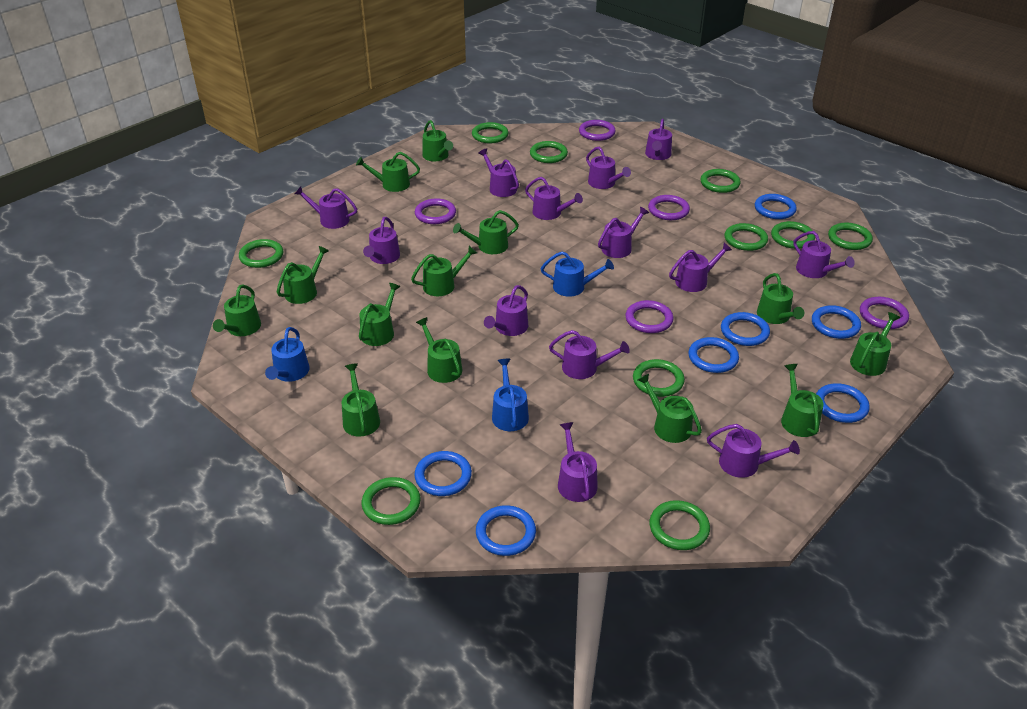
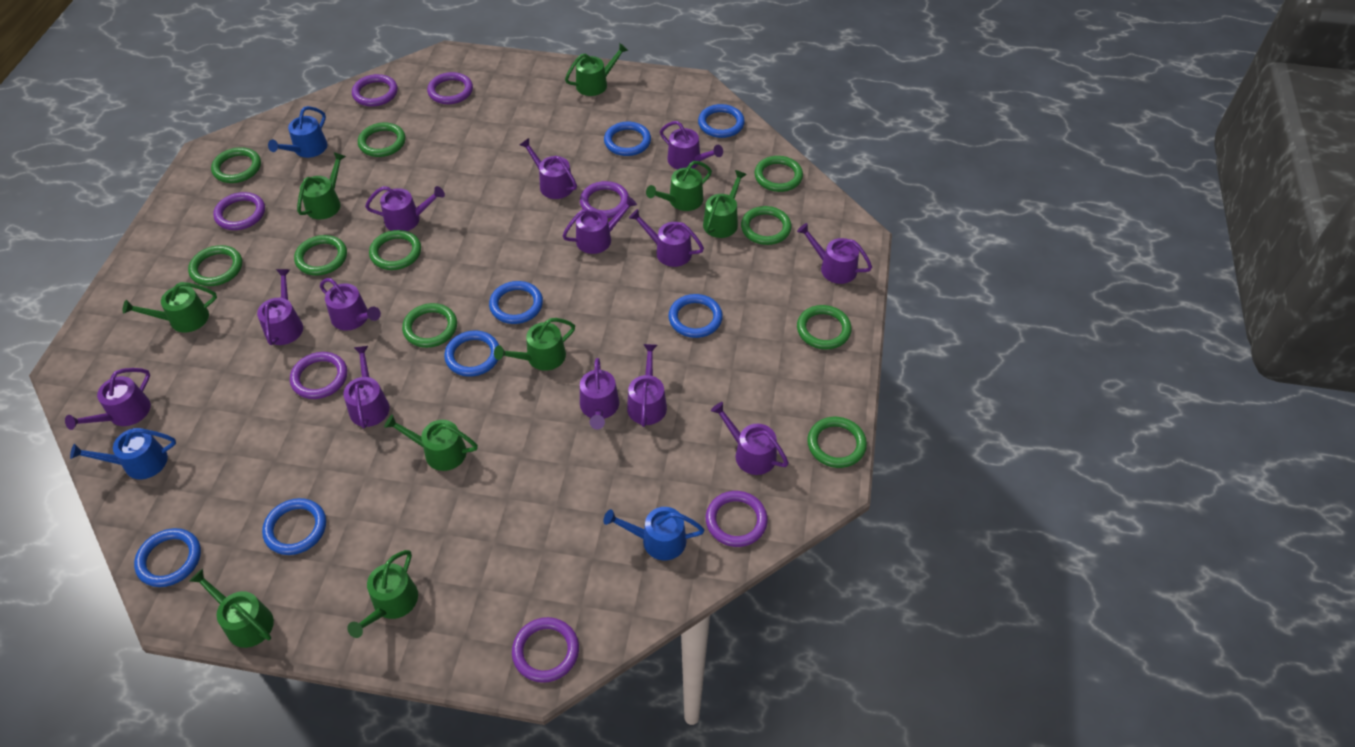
green watering can: [213,285,261,336] [277,246,329,304] [342,363,380,437] [356,152,420,192] [359,283,401,346] [411,246,477,296] [416,317,462,383] [422,120,453,161] [453,210,519,254] [638,374,702,443] [757,273,804,324] [781,364,823,437] [850,312,900,376] = 13 -> [123,282,217,333] [189,569,274,648] [297,152,346,219] [347,550,418,638] [384,415,478,471] [494,318,575,371] [565,43,628,96] [646,161,712,211] [703,170,747,238] = 9
purple ring: [415,198,456,224] [579,120,616,141] [625,300,673,333] [648,195,690,220] [860,297,909,329] = 5 -> [213,192,265,230] [290,352,347,399] [352,74,398,107] [427,72,473,104] [512,617,579,683] [580,181,629,219] [706,491,768,547] = 7

